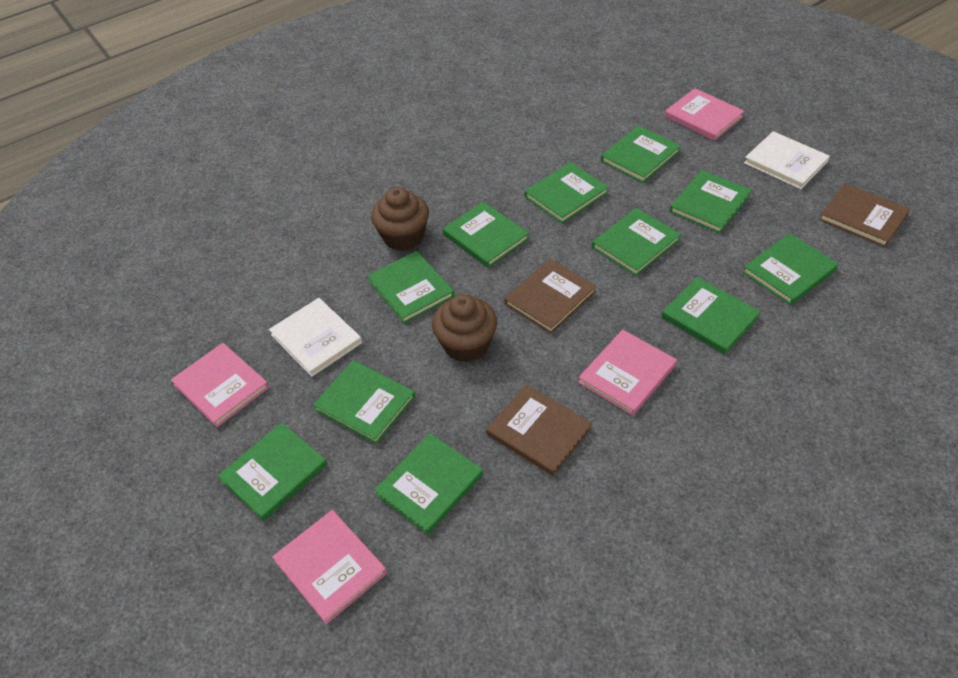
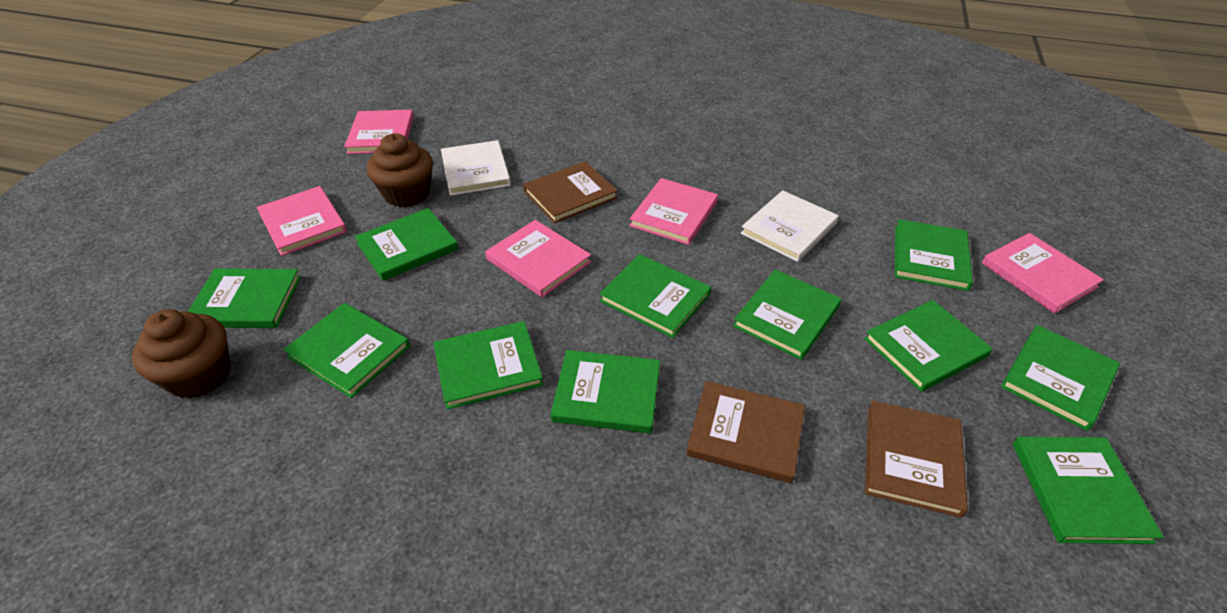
pink book: [171,343,269,427] [272,510,387,624] [578,329,677,416] [665,88,745,141] = 4 -> [257,186,347,256] [344,110,414,154] [485,220,591,297] [629,178,718,245] [982,233,1104,313] = 5

